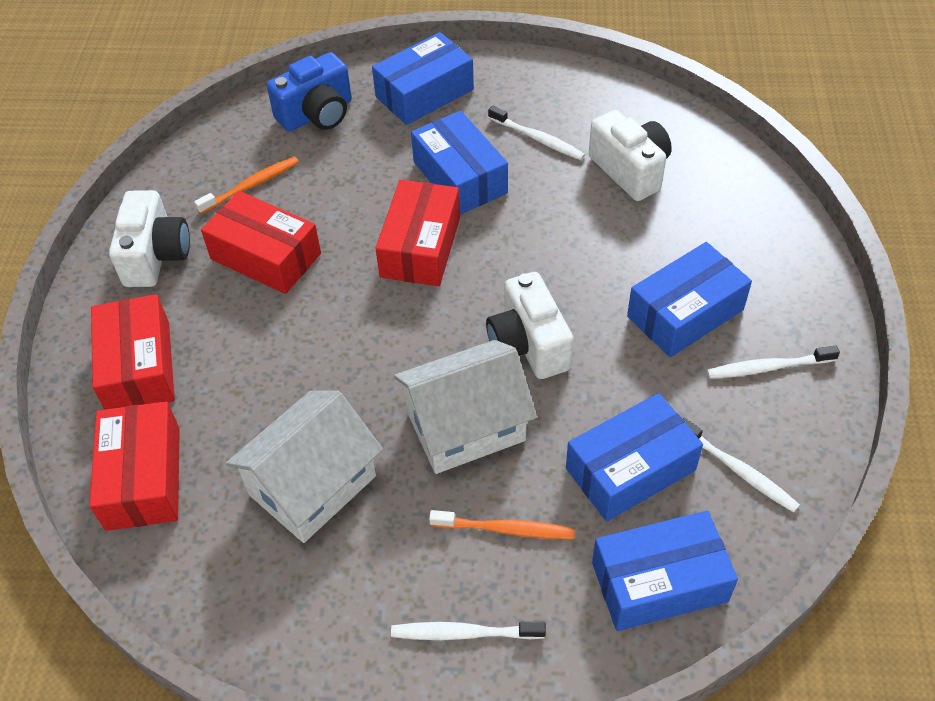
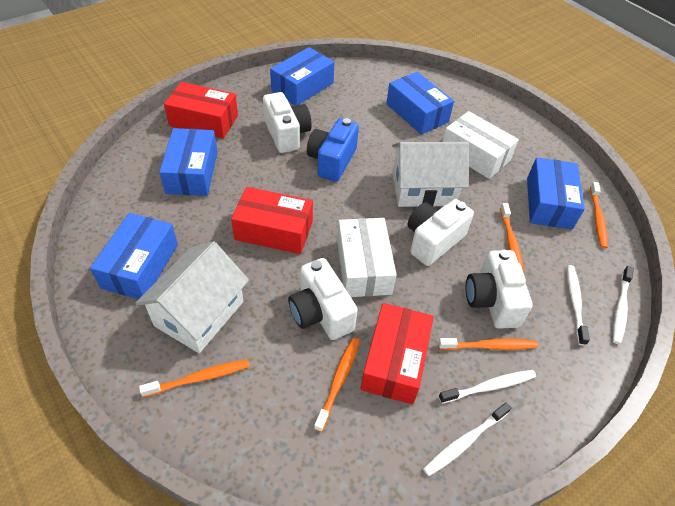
orange toothbrush: [194,157,299,214] [429,510,575,539] = 2 -> [139,359,250,397] [314,337,360,432] [438,338,538,350] [500,203,524,273] [590,182,608,249] = 5
red box: [89,401,180,531] [91,294,175,410] [201,191,321,294] [375,180,460,286] = 4 -> [164,82,238,139] [231,187,313,254] [360,303,434,404] = 3
white box: none = 0 -> [337,218,397,297] [442,111,519,179] = 2
white camera: [109,190,190,287] [486,272,574,379] [589,110,672,201] = 3 -> [263,92,312,153] [288,258,358,340] [408,199,474,266] [466,250,533,329] = 4

